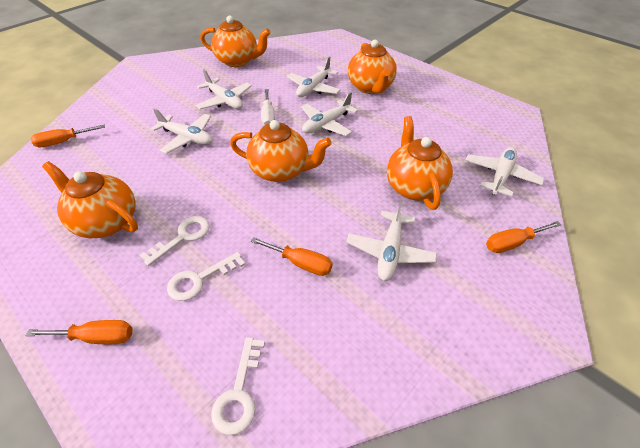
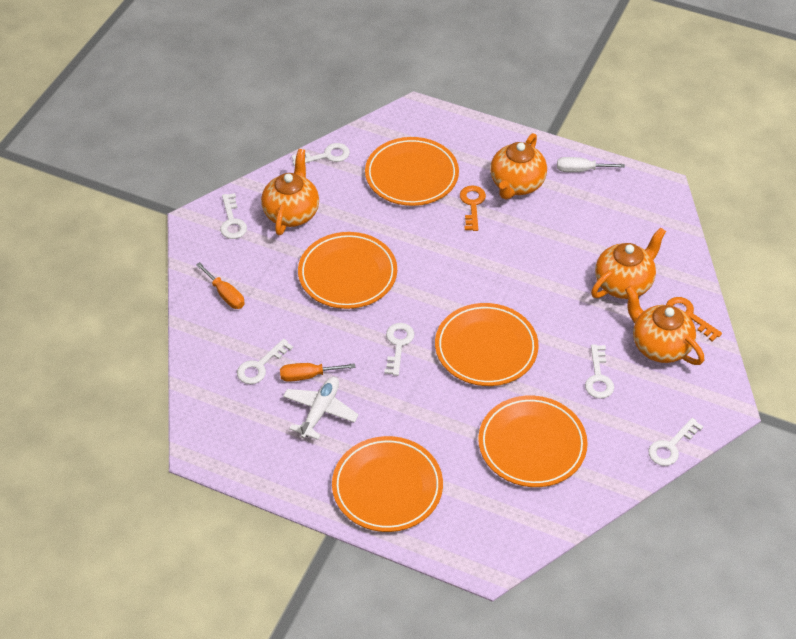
orange key: none = 0 -> [460,185,486,231] [666,297,722,342] = 2
orange plate: none = 0 -> [298,232,397,309] [332,436,443,532] [365,137,459,206] [435,303,539,386] [478,396,588,487] = 5
orange screwdriver: [26,320,132,344] [31,125,105,147] [251,237,333,276] [486,221,561,253] = 4 -> [196,262,245,309] [280,363,355,382] = 2
orange teapot: [42,161,138,238] [200,16,270,67] [230,120,332,182] [348,40,397,94] [387,116,453,210] = 5 -> [261,149,319,235] [490,133,547,200] [591,227,666,299] [625,286,704,365] = 4
white key: [139,216,210,266] [167,252,245,301] [211,337,265,435] = 3 -> [220,193,247,239] [237,339,293,384] [292,143,350,166] [384,323,414,376] [585,344,614,399] [648,418,703,466] = 6
white plane: [151,108,212,154] [196,69,252,109] [287,56,341,97] [301,92,358,136] [346,200,437,281] [465,147,544,197] = 6 -> [283,377,359,440] = 1

